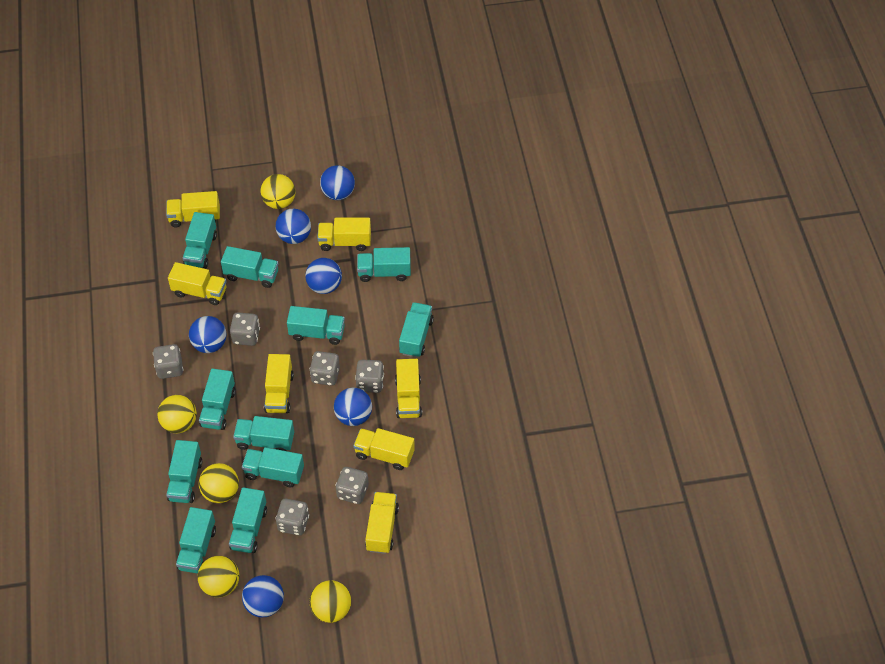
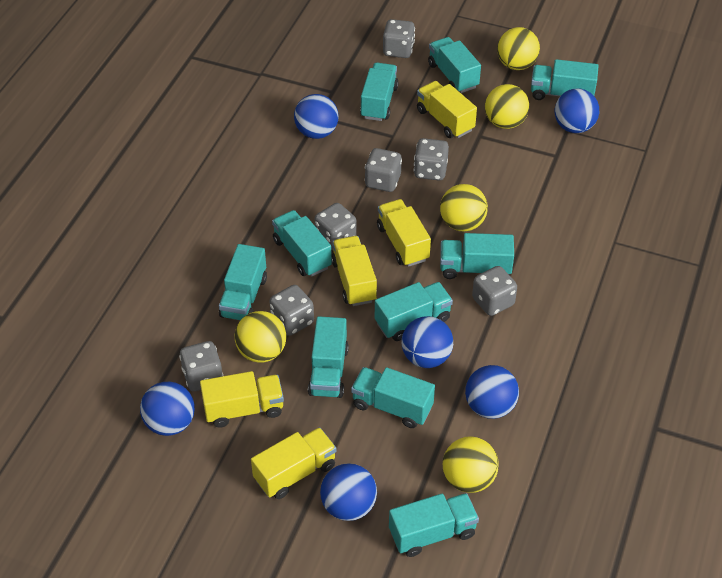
grey dice: [153,344,183,379] [230,312,260,346] [276,499,309,535] [309,351,340,386] [336,467,369,504] [355,360,384,393] = 6 -> [179,341,223,391] [269,285,314,336] [315,203,357,251] [365,148,402,192] [383,19,415,58] [414,138,449,180] [472,266,517,316] = 7
turquoise truck: [166,440,202,503] [176,507,216,573] [183,212,217,268] [199,368,236,430] [221,246,278,288] [229,487,267,553] [233,416,294,451] [242,447,304,487] [287,306,345,345] [357,247,411,282] [399,302,434,358] = 11 -> [219,244,267,320] [272,210,332,277] [308,316,349,398] [351,367,435,428] [360,63,399,121] [375,282,453,341] [389,493,479,557] [428,37,481,93] [440,233,514,279] [531,59,599,100] = 10
yellow truck: [166,191,220,227] [168,262,226,305] [264,354,294,413] [318,218,371,251] [353,428,415,470] [365,492,399,554] [395,359,422,418] = 7 -> [200,371,284,428] [251,427,336,499] [331,236,377,306] [377,199,431,267] [417,81,477,138] = 5

